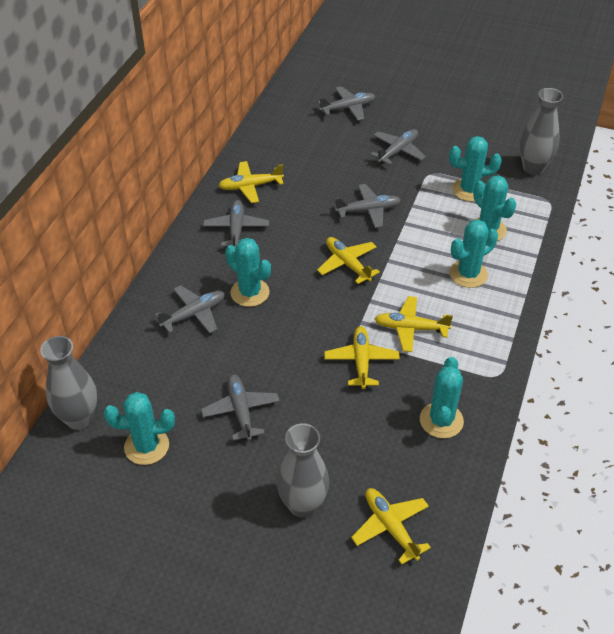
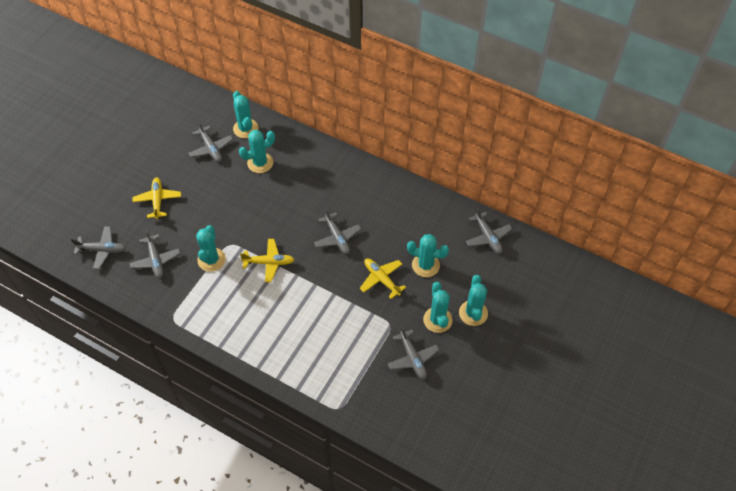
grey vase: [40,336,97,430] [277,423,329,518] [520,88,563,175] = 3 -> none = 0
yellow plane: [218,161,284,203] [317,237,380,284] [324,326,400,389] [351,488,431,565] [375,296,453,352] = 5 -> [132,177,181,219] [240,239,294,282] [360,259,406,299] = 3

